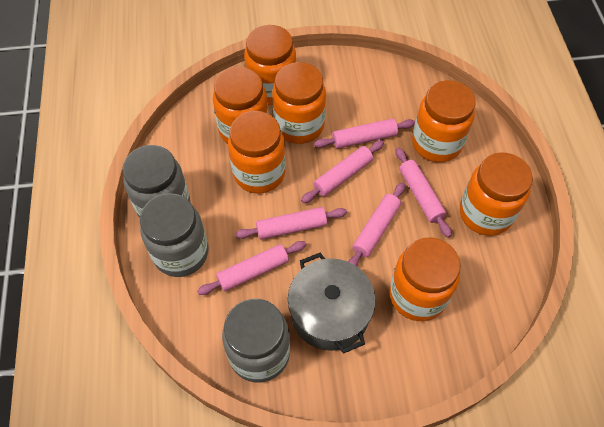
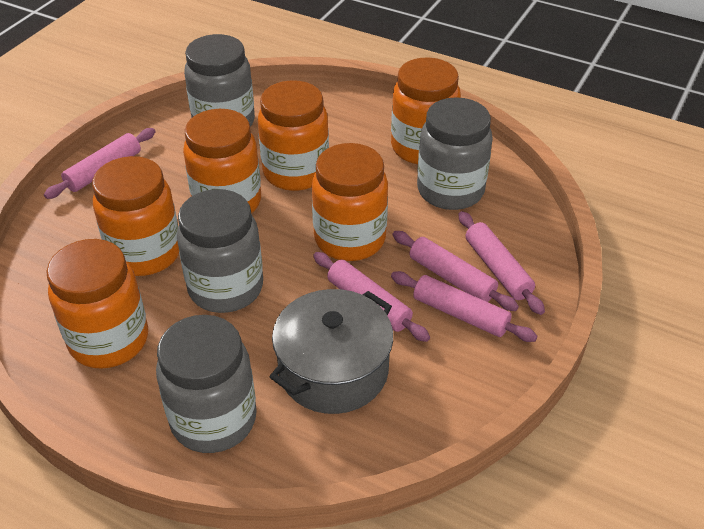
grey jar: [122,145,190,218] [140,193,209,277] [222,299,290,383] = 3 -> [156,315,257,453] [177,189,263,313] [184,34,255,127] [417,97,493,210] = 4
orange jar: [213,67,269,144] [228,111,286,194] [244,25,296,105] [272,62,326,144] [389,238,461,321] [412,80,476,162] [460,153,533,236] = 7 -> [46,239,148,369] [92,156,179,276] [183,109,261,213] [258,80,329,191] [312,143,388,261] [391,57,461,164] = 6
pink rolling pin: [197,241,306,295] [235,207,347,240] [301,140,384,203] [314,118,415,149] [348,182,405,266] [395,147,451,238] = 6 -> [44,128,156,199] [313,252,430,342] [391,271,537,342] [392,231,519,311] [458,211,545,315] = 5

